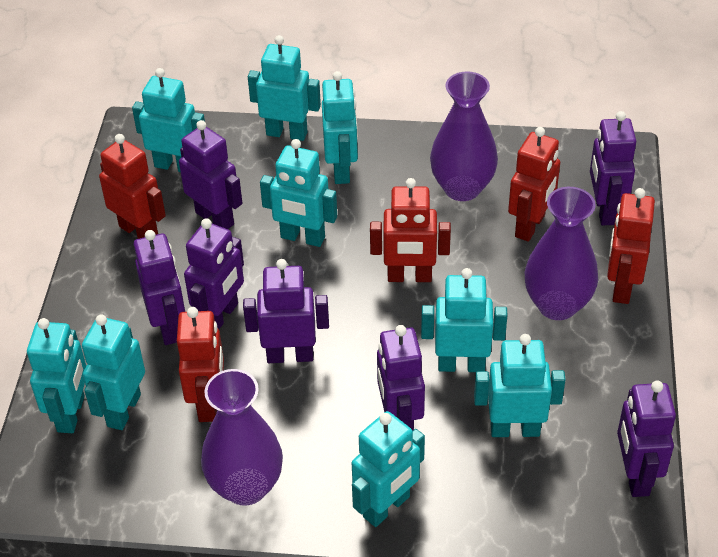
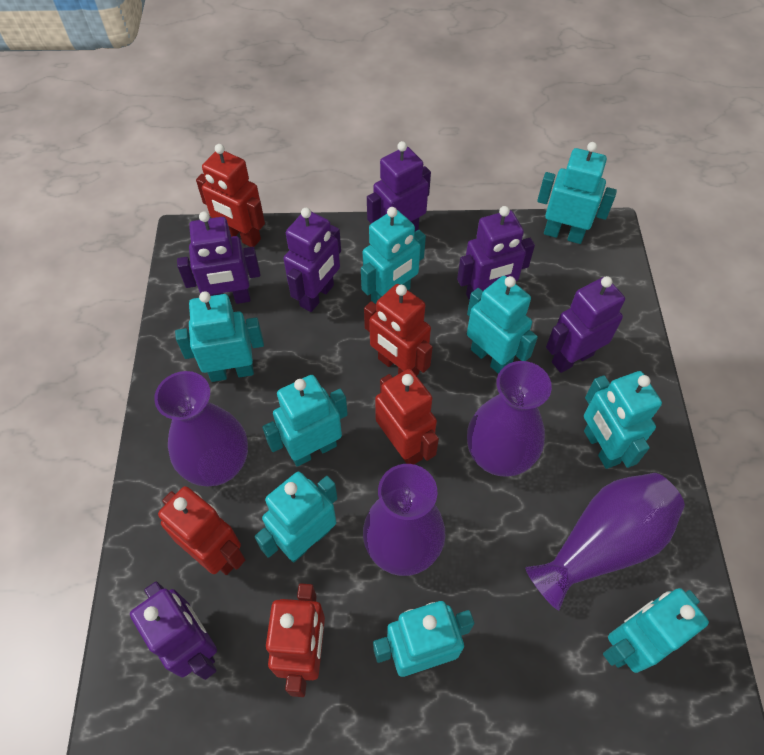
purple robot: [134,230,185,345] [179,120,242,229] [184,218,244,329] [243,259,329,363] [377,325,425,431] [590,111,636,226] [617,381,676,497] = 7 -> [130,581,217,680] [177,211,260,304] [283,208,341,312] [367,141,431,232] [457,206,535,301] [546,276,625,373] = 6
purple vase: [201,369,283,506] [430,71,498,201] [525,187,598,320] = 3 -> [154,371,248,486] [363,464,446,576] [467,361,552,477] [525,473,685,610] = 4

